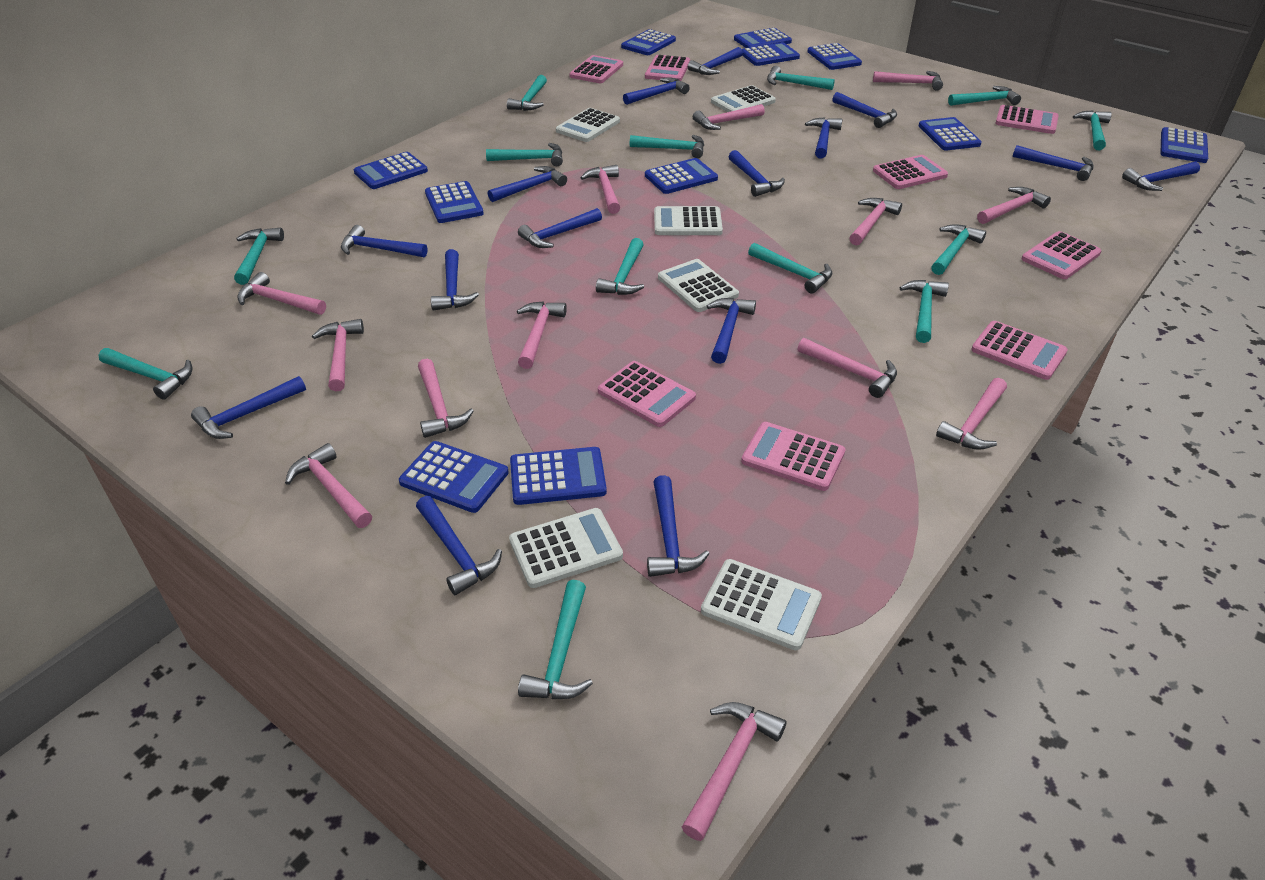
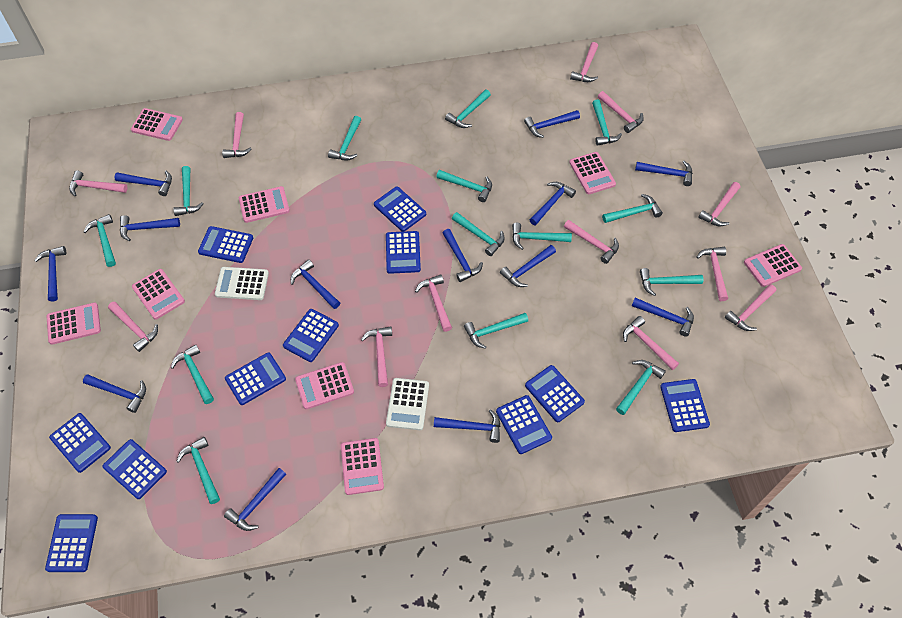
blue hammer: [191,376,306,439] [341,225,427,258] [416,496,502,595] [431,249,479,311] [488,166,567,202] [518,208,602,248] [623,78,690,105] [647,475,709,577] [688,47,743,75] [707,298,756,364] [729,150,785,197] [805,117,843,159] [832,92,897,128] [1013,145,1094,181] [1122,162,1200,191] = 15 -> [34,246,66,301] [83,374,146,413] [114,171,172,196] [120,215,180,241] [224,468,286,531] [291,259,340,309] [434,409,500,443] [443,229,483,282] [500,245,556,287] [524,110,580,138] [530,182,576,225] [632,298,694,337] [635,161,693,186] = 13
pink hammer: [237,272,326,315] [285,443,372,528] [312,319,364,391] [418,359,474,438] [517,302,567,369] [580,165,620,214] [682,702,787,841] [693,104,765,130] [798,338,897,398] [849,198,902,246] [873,71,943,91] [936,378,1007,450] [977,187,1051,224] = 13 -> [69,170,128,196] [108,301,158,352] [222,112,251,158] [361,326,392,387] [415,274,452,332] [564,220,619,264] [570,42,598,82] [598,91,644,133] [623,316,679,370] [697,247,728,301] [698,182,740,226] [725,284,776,331] = 12
turquoise hammer: [99,348,193,400] [234,228,284,285] [486,143,563,166] [507,75,547,111] [518,580,593,699] [596,238,644,295] [630,135,704,158] [748,243,832,293] [767,66,835,90] [900,280,949,343] [931,224,986,275] [948,86,1021,106] [1073,110,1112,151] = 13 -> [83,214,116,267] [171,344,214,404] [173,166,204,216] [176,437,220,504] [328,116,362,160] [436,170,492,202] [445,90,491,128] [452,212,505,256] [464,313,528,349] [512,223,572,250] [592,99,622,146] [602,194,663,223] [616,360,666,415] [640,268,703,296] = 14
white calculator: [509,508,623,588] [556,108,620,142] [654,206,723,235] [658,259,739,312] [701,559,822,650] [711,85,776,112] = 6 -> [215,267,269,300] [386,378,429,430] = 2

